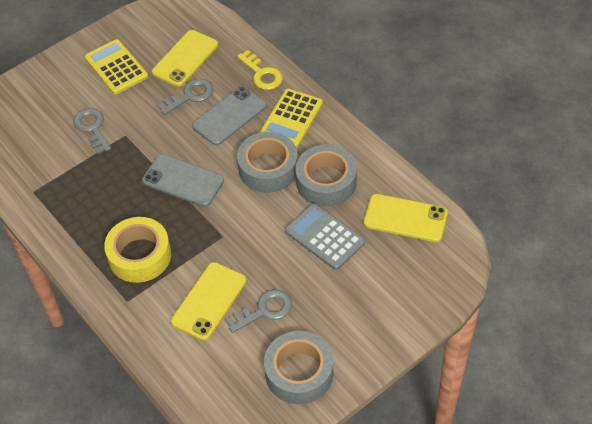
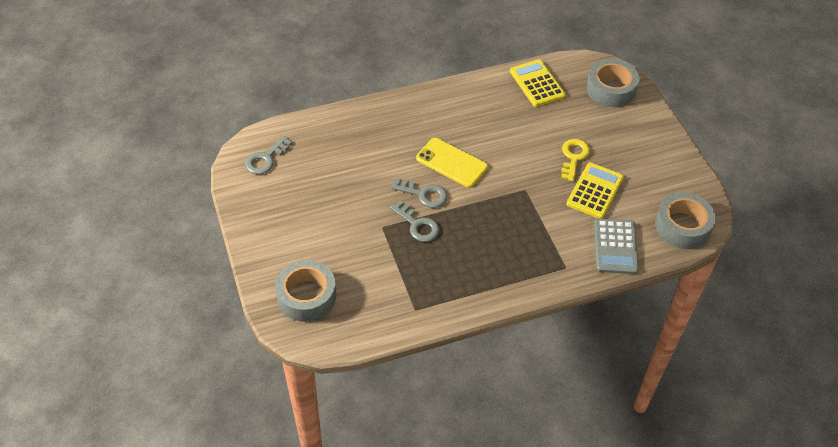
grey phone: [142,154,224,207] [192,86,267,145] = 2 -> none = 0
yellow phone: [152,30,218,87] [171,262,246,341] [364,194,448,242] = 3 -> [416,138,488,188] = 1
yellow tape: [104,217,171,283] = 1 -> none = 0

